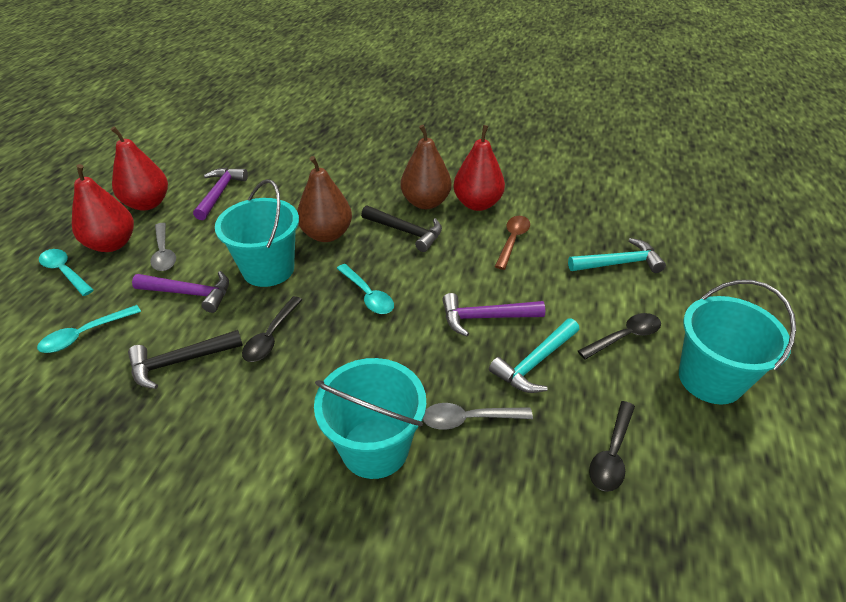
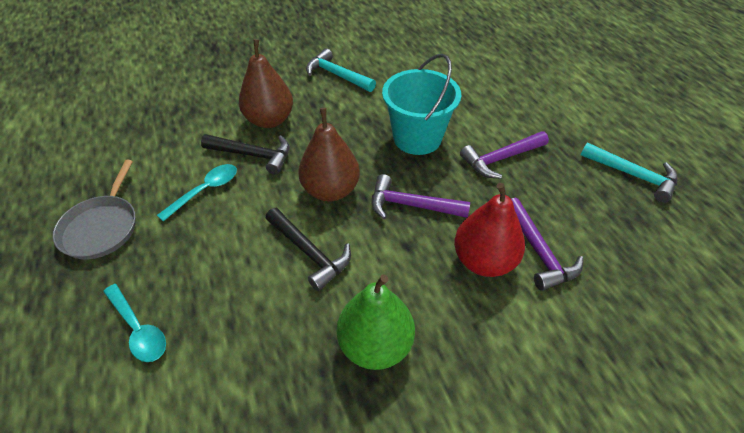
black spoon: [242,296,303,362] [578,313,661,360] [589,401,635,492] = 3 -> none = 0
brown spoon: [495,216,530,270] = 1 -> none = 0
green pear: none = 0 -> [337,274,415,370] = 1
grey pan: none = 0 -> [53,160,135,259] = 1
grey spoon: [150,223,176,271] [423,403,533,430] = 2 -> none = 0
red pear: [72,164,134,252] [111,126,168,211] [453,125,505,211] = 3 -> [454,183,525,277] = 1
turquoise bucket: [215,179,299,287] [314,358,426,479] [679,280,796,405] = 3 -> [382,54,461,155] = 1
turquoise spoon: [37,305,141,353] [39,249,94,296] [336,264,394,314] = 3 -> [103,284,166,362] [157,164,237,222] = 2

